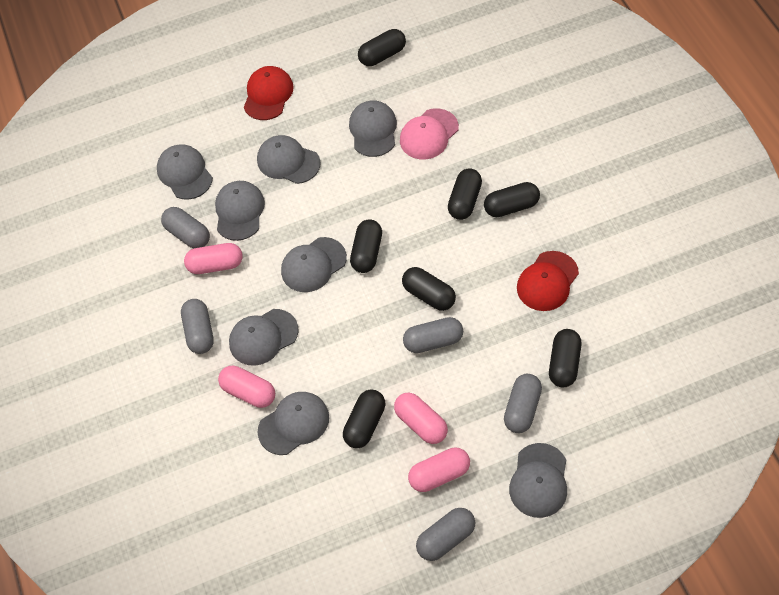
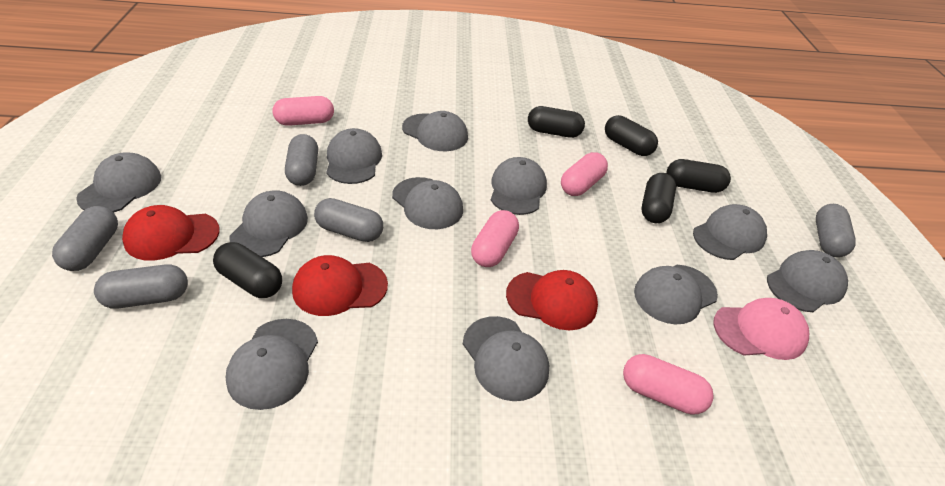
black capsule: [343,389,386,448] [350,219,382,273] [358,29,406,66] [402,267,456,311] [448,168,482,220] [484,182,540,217] [549,329,581,387] = 7 -> [213,242,282,298] [528,106,585,138] [605,115,658,156] [642,173,676,223] [666,159,731,193] = 5
grey cap: [157,144,213,200] [215,181,265,241] [229,309,299,366] [257,135,321,184] [258,392,329,455] [281,237,347,292] [349,101,397,157] [509,443,567,518] = 8 -> [76,153,161,212] [226,319,318,410] [229,190,308,257] [326,128,382,184] [392,177,463,229] [402,111,468,151] [463,316,549,401] [491,157,547,215] [634,265,718,324] [693,204,767,260] [767,250,848,312] = 11
red cap: [244,66,294,120] [517,251,579,311] = 2 -> [122,205,220,261] [292,255,388,316] [506,270,598,330] = 3

